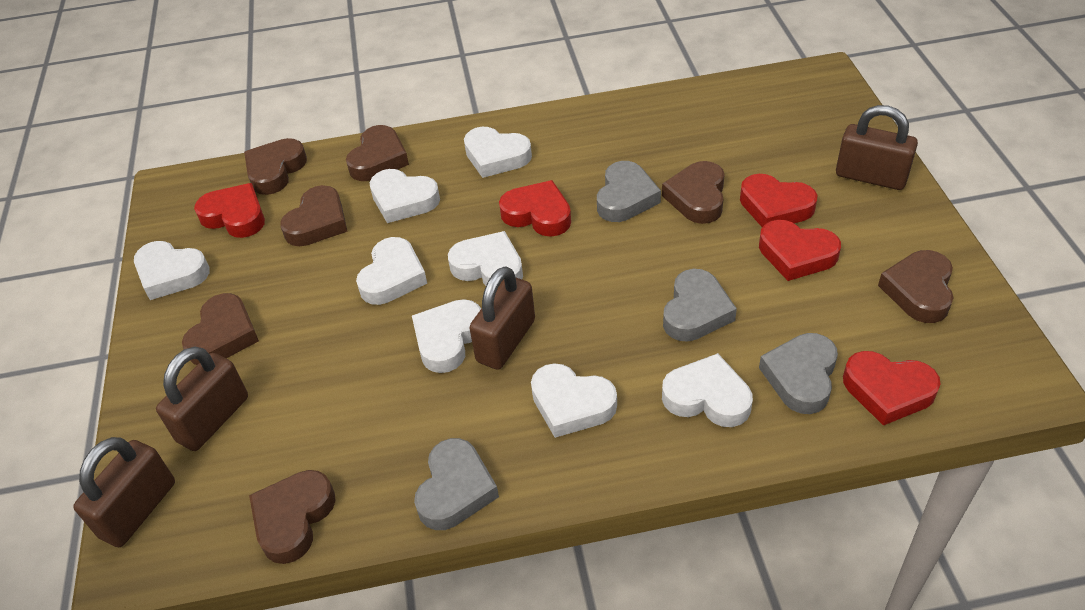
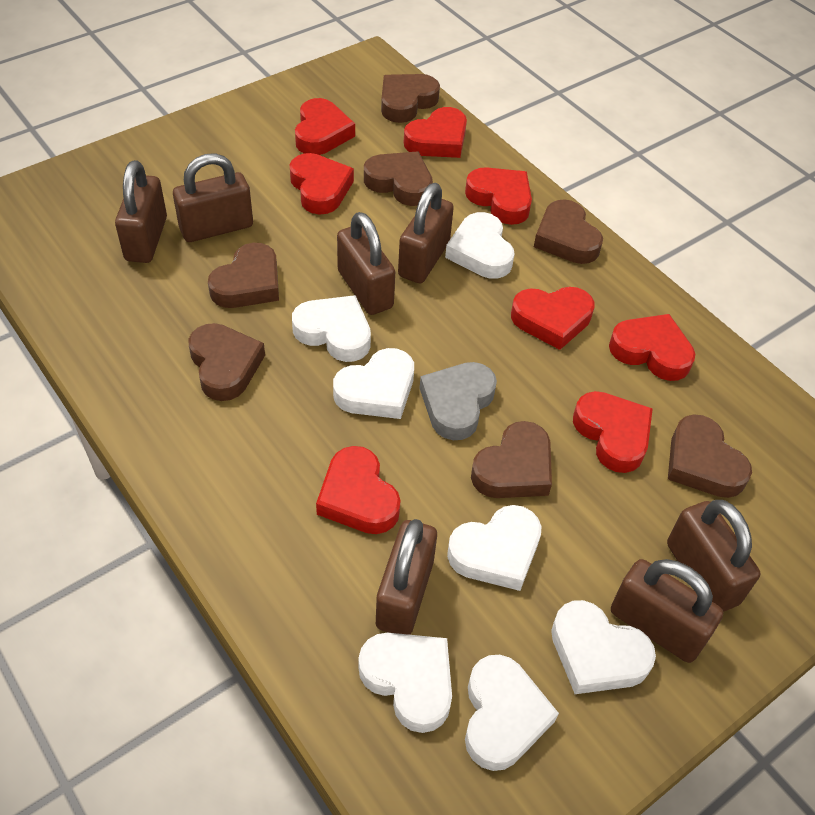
brown padlock: [73,437,175,547] [156,347,248,451] [470,266,535,370] [836,105,918,190] = 4 -> [115,160,167,263] [173,153,253,242] [337,212,395,315] [376,519,437,635] [398,183,454,283] [611,559,723,663] [667,500,761,612] = 7
grey heart: [414,438,499,530] [597,161,661,222] [663,269,737,342] [759,333,838,414] = 4 -> [419,362,497,440] = 1
red heart: [194,183,265,238] [499,180,571,237] [740,174,817,227] [759,220,841,281] [843,351,941,426] = 5 -> [290,153,354,215] [295,98,355,155] [316,446,401,534] [404,107,467,158] [465,167,532,225] [511,287,595,350] [573,391,653,473] [609,314,695,381] = 8
white heart: [134,241,210,300] [356,237,427,305] [369,169,440,223] [412,299,481,373] [448,231,523,286] [464,127,532,178] [531,363,617,438] [662,353,753,427] = 8 -> [292,295,371,362] [333,348,414,419] [358,633,452,733] [445,212,515,279] [447,505,541,591] [465,655,559,771] [551,600,656,694] = 7

